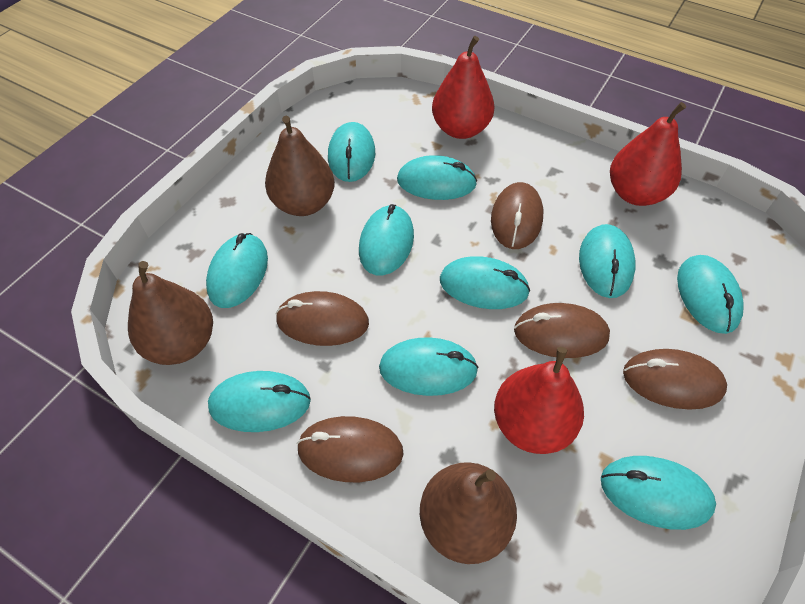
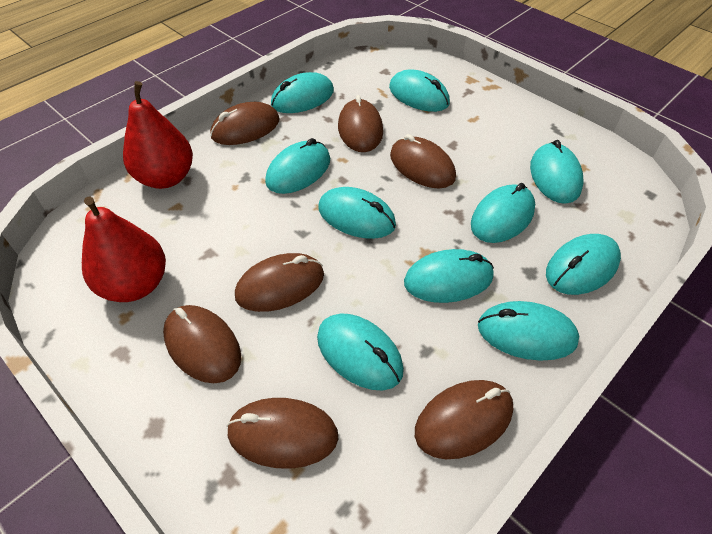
brown mouse: [275,291,369,346] [296,416,403,482] [491,182,543,249] [514,303,610,358] [623,349,727,410] = 5 -> [163,305,241,383] [210,102,280,145] [226,398,338,469] [235,253,324,312] [338,95,383,152] [390,134,456,189] [415,380,513,459] = 7
brown pear: [128,261,213,365] [265,116,335,216] [420,462,517,564] = 3 -> none = 0
red pear: [432,36,494,139] [494,347,584,454] [610,102,686,206] = 3 -> [82,197,166,302] [123,81,193,189] = 2

